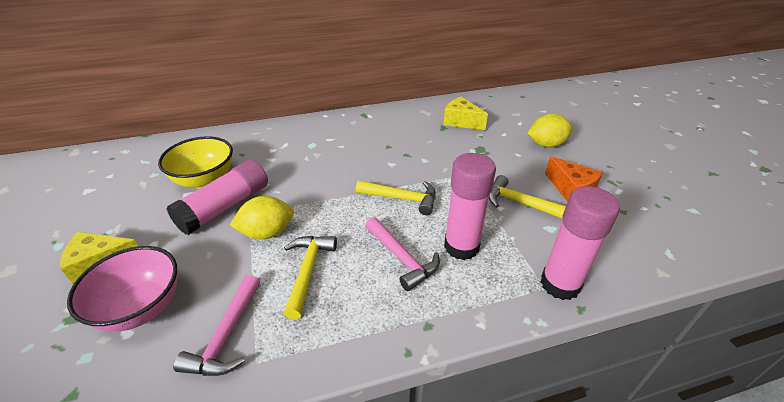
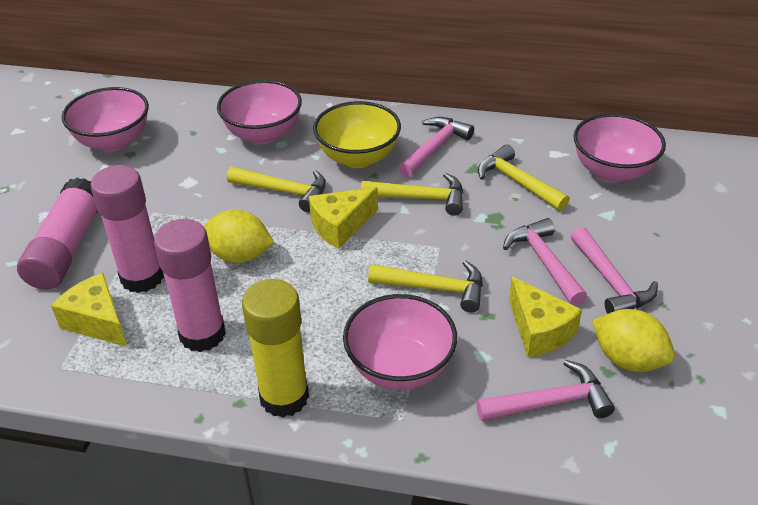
orange cheese: [545,156,603,202] = 1 -> none = 0
pink bowl: [67,246,177,332] = 1 -> [62,87,149,152] [217,80,302,144] [343,294,457,390] [574,113,666,182] = 4
pink hammer: [173,275,260,376] [365,217,440,291] = 2 -> [398,117,474,177] [476,360,615,421] [503,218,587,306] [571,227,658,314] = 4
yellow cheese: [60,232,138,284] [443,97,488,130] = 2 -> [51,273,127,347] [309,187,378,249] [509,277,582,357] = 3
yellow glue stick: none = 0 -> [242,279,309,417] = 1
yellow hammer: [284,236,337,320] [356,181,436,215] [489,175,566,218] = 3 -> [227,167,326,212] [361,173,463,216] [368,260,483,313] [478,144,569,211] = 4

